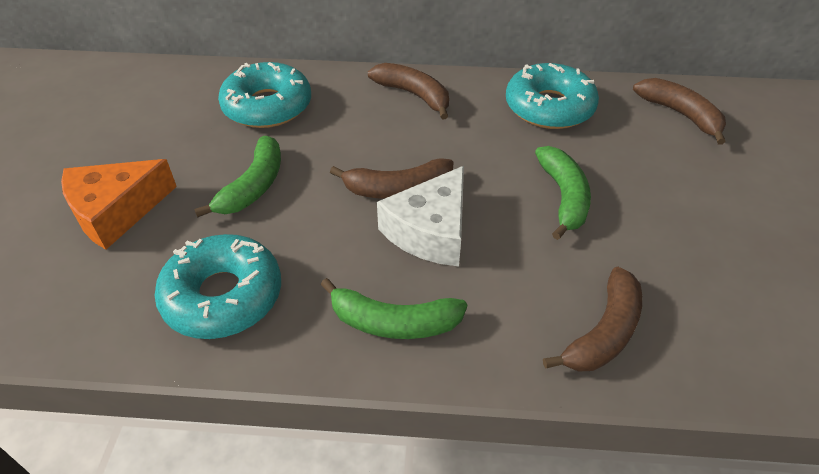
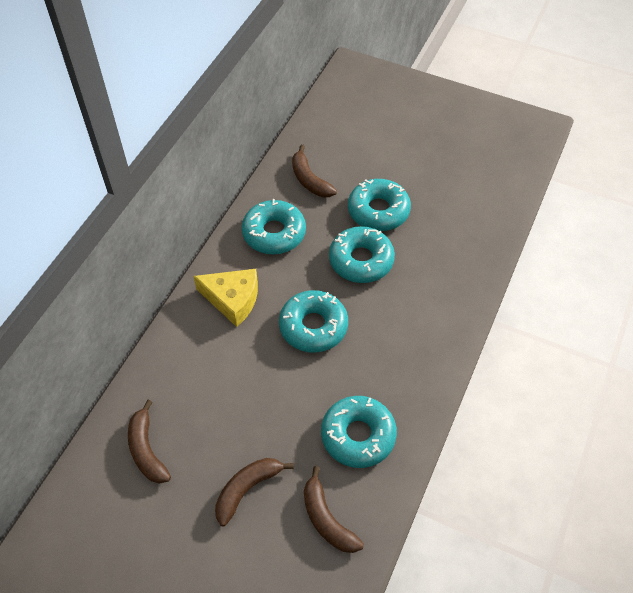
green banana: [194,136,281,218] [321,278,467,339] [535,146,591,240] = 3 -> none = 0
orange cheese: [61,159,177,250] = 1 -> none = 0
turquoise donut: [154,234,281,339] [218,62,311,128] [506,63,599,129] = 3 -> [242,199,306,254] [279,290,348,353] [321,396,397,468] [329,226,395,283] [348,179,411,231] = 5
white cheese: [377,166,464,266] = 1 -> none = 0
yellow cheese: none = 0 -> [193,269,258,327] = 1

